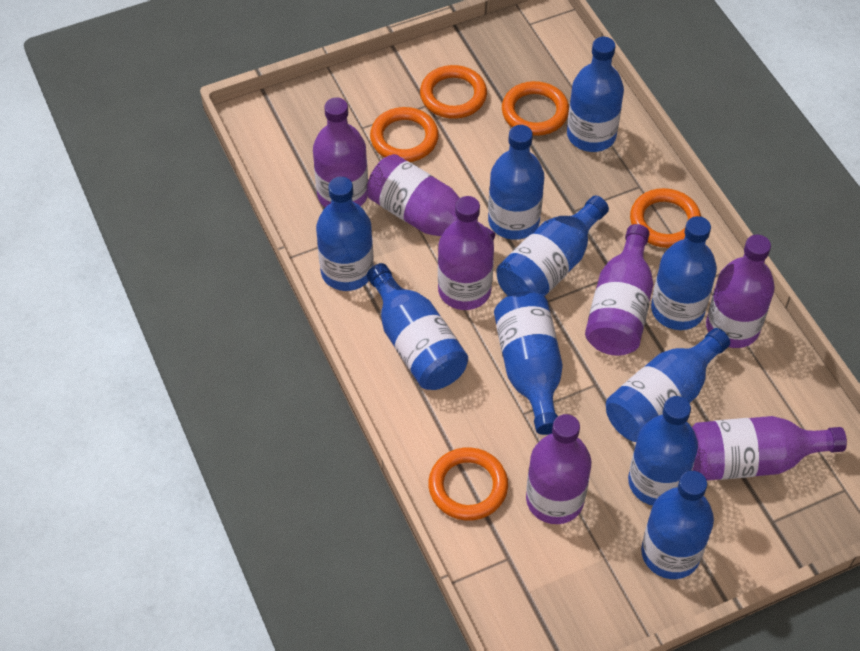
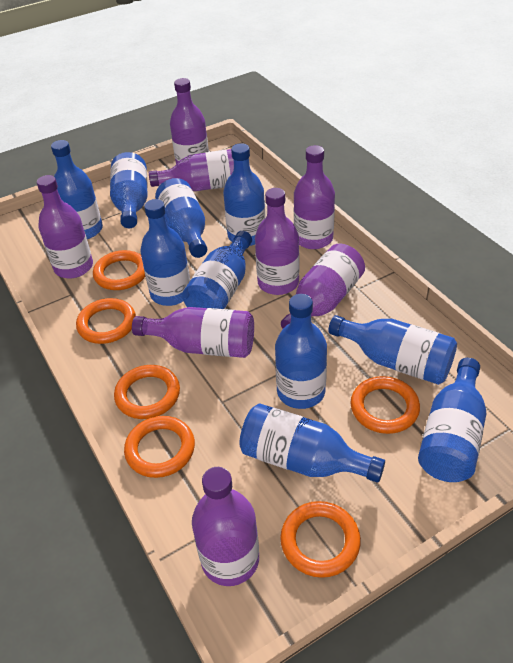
orange ring: [370,107,439,162] [420,65,487,119] [428,447,508,521] [502,81,569,136] [630,188,701,248] = 5 -> [76,298,136,344] [93,250,145,290] [114,365,180,419] [124,416,195,478] [280,501,361,578] [351,376,420,434] = 6
purple bottle: [313,98,368,208] [367,154,495,241] [438,196,494,310] [526,414,591,524] [585,224,653,356] [692,416,847,481] [706,235,775,348] = 7 -> [37,175,93,278] [132,307,254,358] [149,149,234,191] [170,78,209,164] [192,467,259,586] [255,188,299,295] [281,244,365,329] [294,145,335,249] = 8

